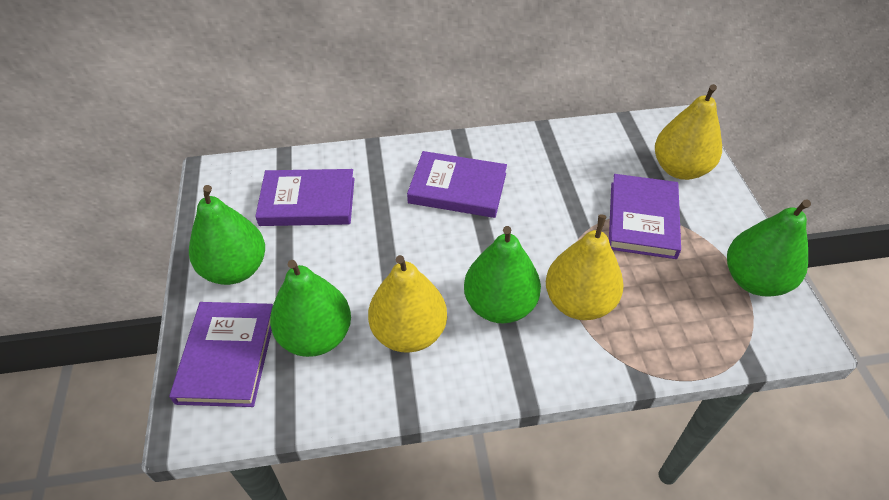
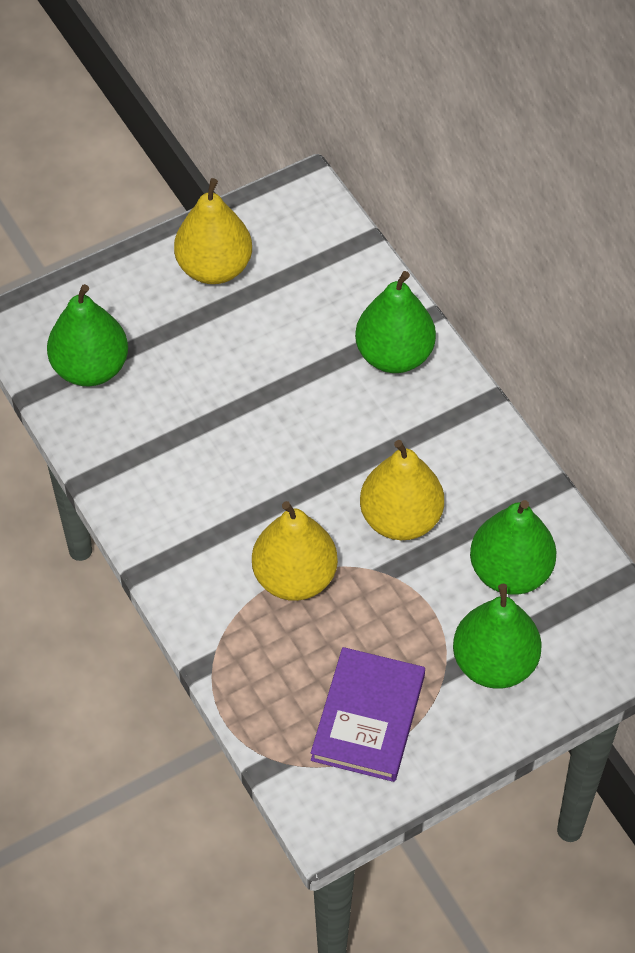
purple book: [169,302,273,407] [255,169,355,226] [407,151,507,218] [609,174,681,259] = 4 -> [311,647,425,782] = 1

